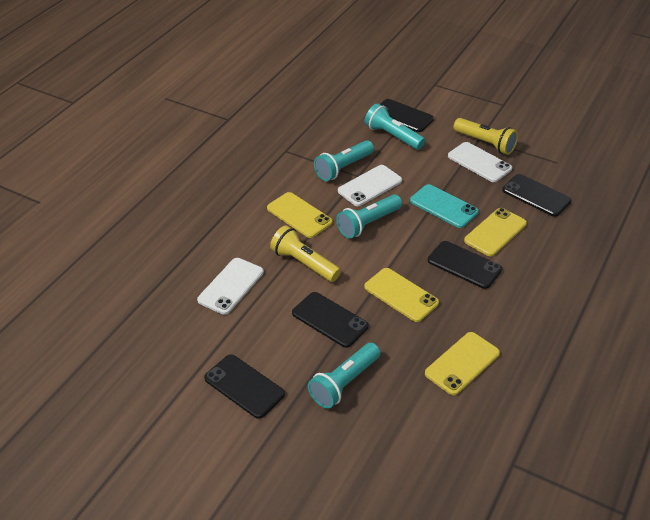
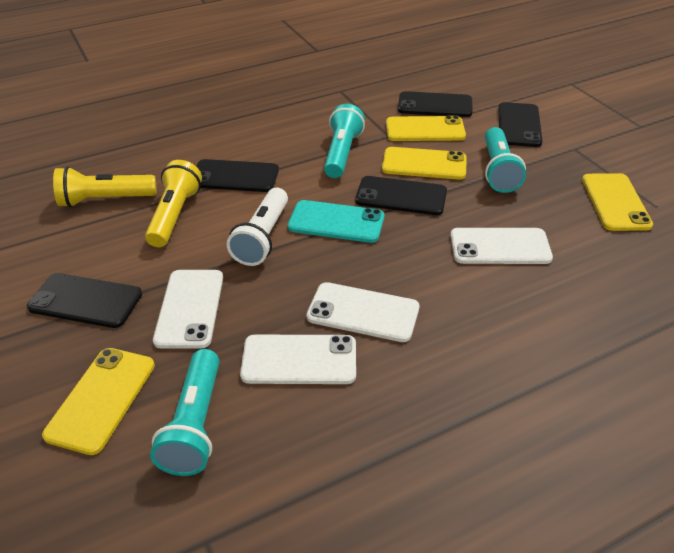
turquoise flashlight: [308,343,380,409] [314,140,374,181] [336,194,402,239] [365,103,425,150] = 4 -> [150,349,219,476] [324,104,365,178] [485,127,526,193] = 3
white flashlight: none = 0 -> [227,188,288,266] = 1
white phone: [197,258,264,315] [338,165,402,206] [448,142,512,182] = 3 -> [153,270,223,349] [240,335,356,384] [307,282,419,342] [450,228,553,264] = 4

